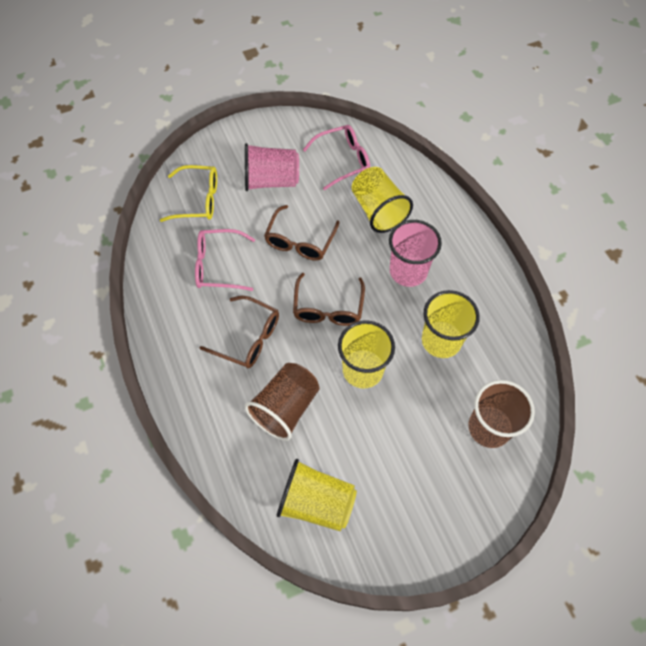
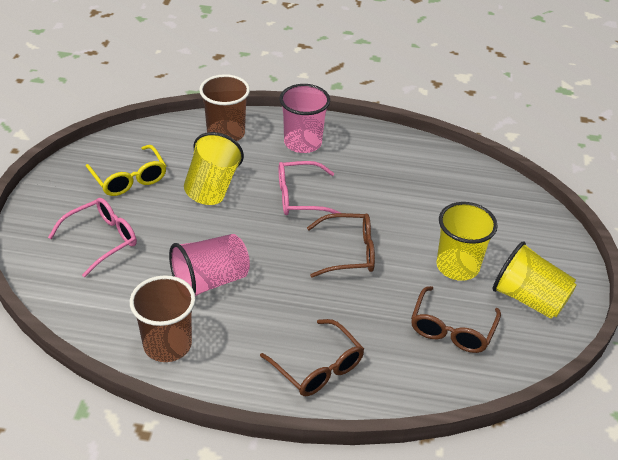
yellow cup: [277,459,357,531] [338,320,395,388] [352,167,413,233] [422,290,480,358] = 4 -> [184,132,244,205] [436,202,498,281] [493,241,577,319] = 3

